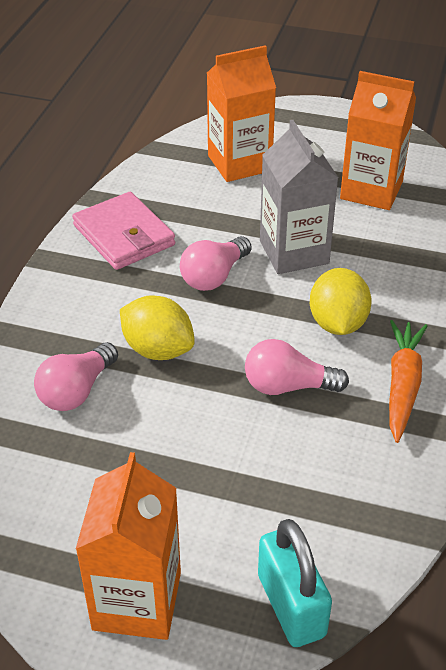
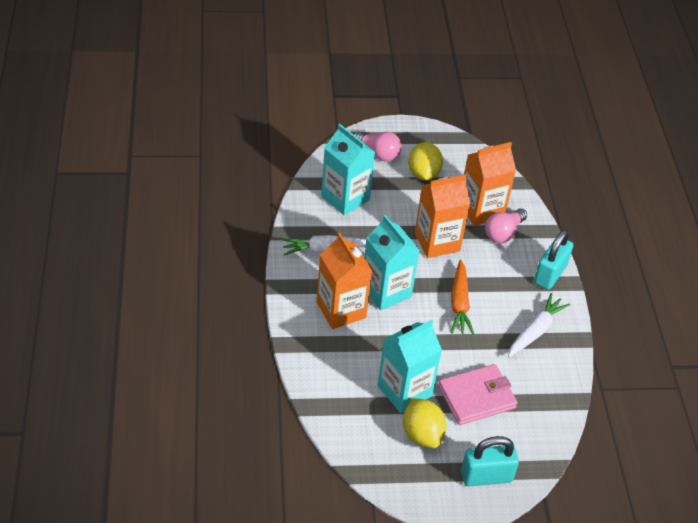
grey carton: [260,120,338,274] = 1 -> none = 0
pink light bulb: [34,342,118,411] [180,236,252,291] [245,339,349,395] = 3 -> [353,132,402,162] [485,209,527,243] = 2
turquoise carton: none = 0 -> [321,124,375,215] [364,215,419,310] [378,320,442,413] = 3
turquoise padlock: [258,519,332,647] = 1 -> [461,436,519,486] [534,230,573,290] = 2
white carrot: none = 0 -> [282,235,366,256] [508,293,570,357] = 2

